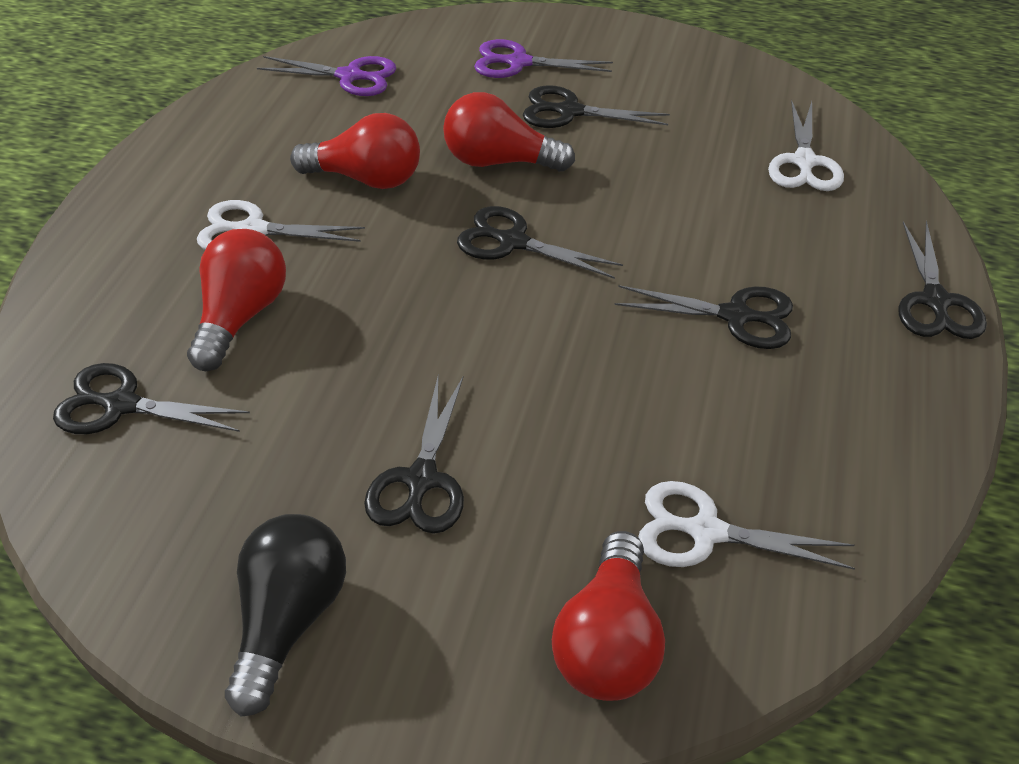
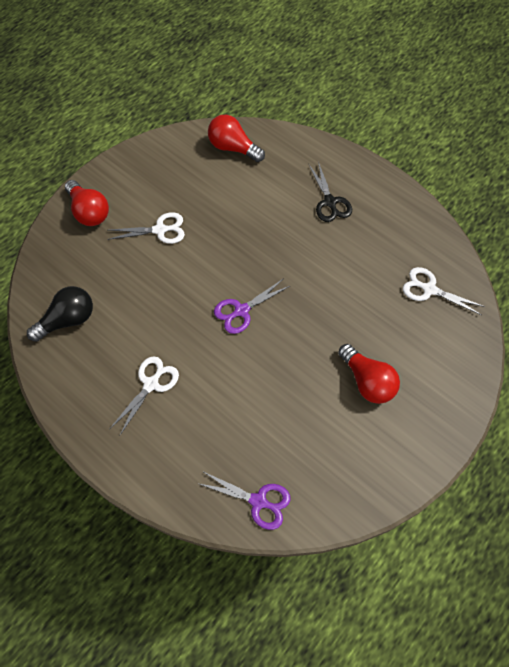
black scissors: [53,363,250,434] [364,376,464,534] [457,206,623,279] [523,85,670,128] [615,285,793,349] [899,220,987,339] = 6 -> [309,162,352,222] = 1
red light bulb: [187,229,286,371] [290,113,420,189] [443,92,575,172] [552,531,665,701] = 4 -> [65,180,109,226] [208,115,265,162] [338,344,400,404] = 3

